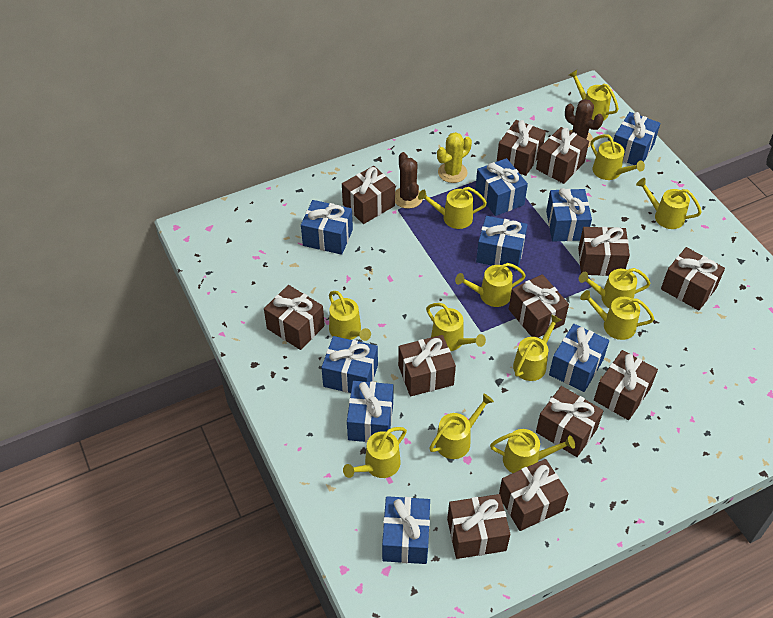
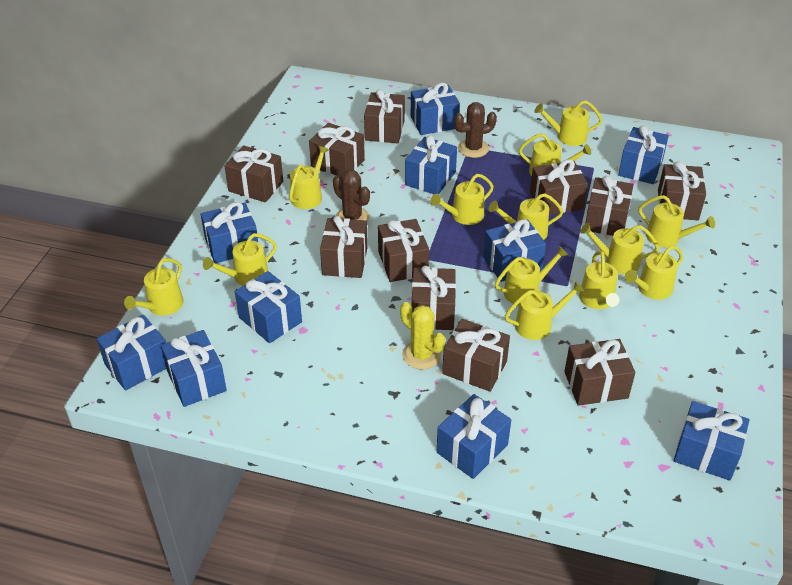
blue gift: [301,200,353,255] [321,336,378,393] [347,381,394,442] [382,496,430,564] [475,158,528,216] [476,216,528,271] [546,188,592,242] [549,324,609,392] [613,112,660,165] = 9 -> [97,315,166,391] [161,330,227,407] [201,202,258,263] [235,271,302,343] [405,135,457,194] [411,83,460,135] [437,394,511,479] [483,219,546,282] [618,125,669,184] [674,401,749,481] = 10
brown gift: [264,285,325,350] [342,166,395,224] [398,335,456,396] [447,494,510,559] [497,120,546,176] [499,459,569,531] [509,274,569,338] [536,127,589,184] [536,386,603,457] [578,227,630,276] [594,350,658,420] [661,247,725,311] = 12 -> [225,145,283,202] [309,123,365,176] [320,216,368,278] [364,89,405,143] [378,219,429,282] [411,266,456,330] [442,319,510,392] [530,159,588,215] [564,339,635,406] [585,176,634,236] [658,162,706,220] = 11

